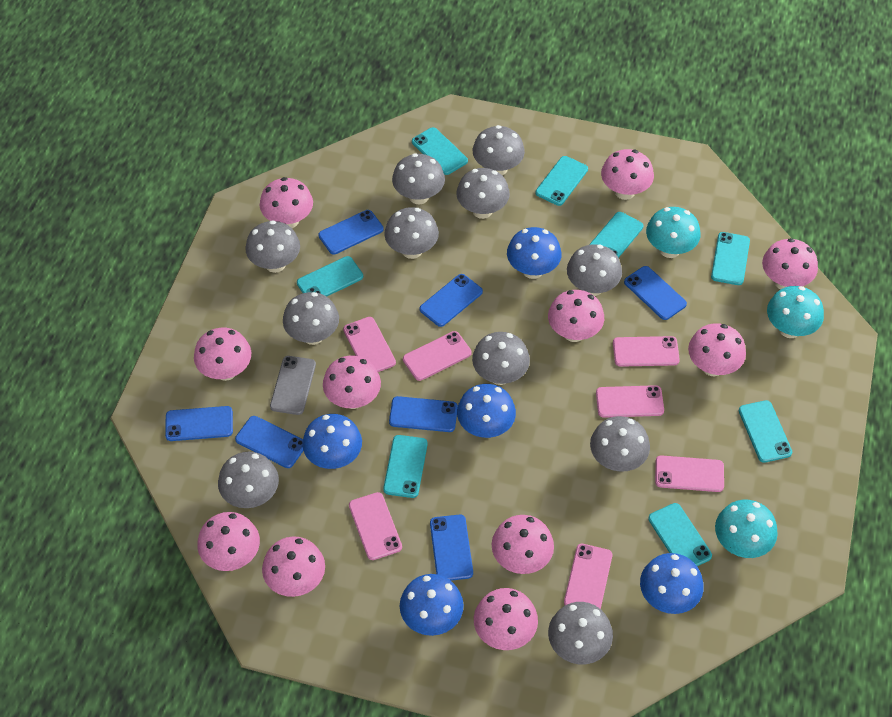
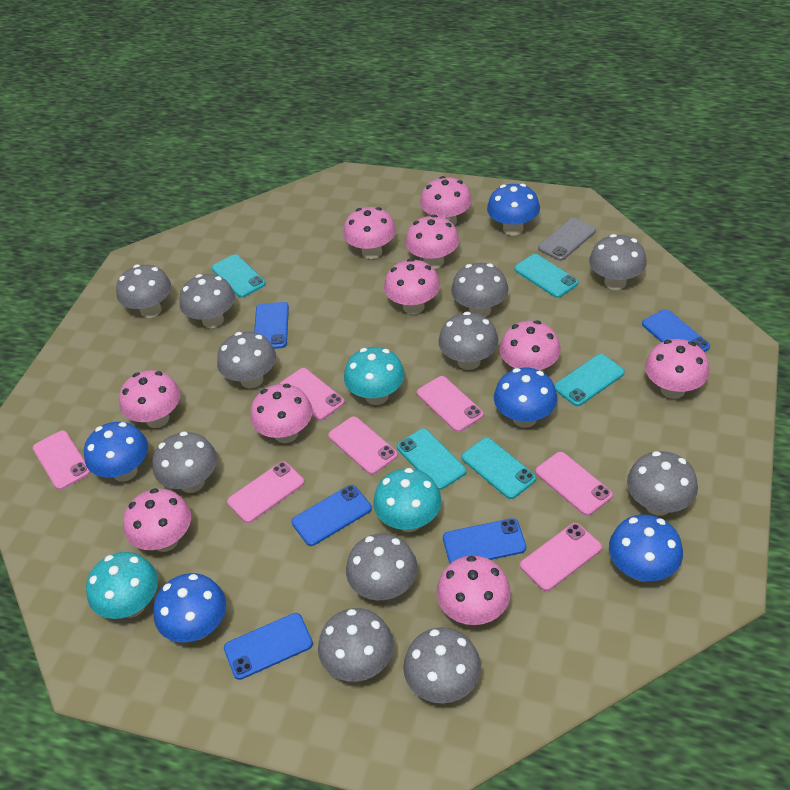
blue phone: [165,406,233,441] [235,416,303,468] [319,210,384,255] [389,396,458,432] [420,274,483,327] [430,515,473,581] [624,266,687,320] = 7 -> [224,613,313,680] [254,302,289,349] [292,485,372,546] [443,518,526,563] [642,309,710,352] = 5
pink mushroom: [194,328,251,381] [197,512,260,571] [260,177,313,228] [262,537,325,597] [323,356,381,409] [474,588,538,650] [492,515,554,574] [548,290,604,342] [601,149,654,200] [688,323,746,377] [762,238,818,289] = 11 -> [119,370,180,428] [123,488,191,552] [250,384,313,443] [343,207,396,259] [384,258,440,314] [405,215,459,269] [420,176,472,226] [436,556,511,625] [500,320,561,371] [645,339,709,399] = 10
turquoise phone: [297,256,363,296] [383,435,428,498] [412,127,468,175] [535,156,588,206] [589,212,643,258] [648,503,712,566] [711,232,750,285] [739,400,792,463] = 8 -> [212,254,266,298] [397,429,466,490] [462,438,536,499] [514,254,579,298] [554,354,625,406] = 5

